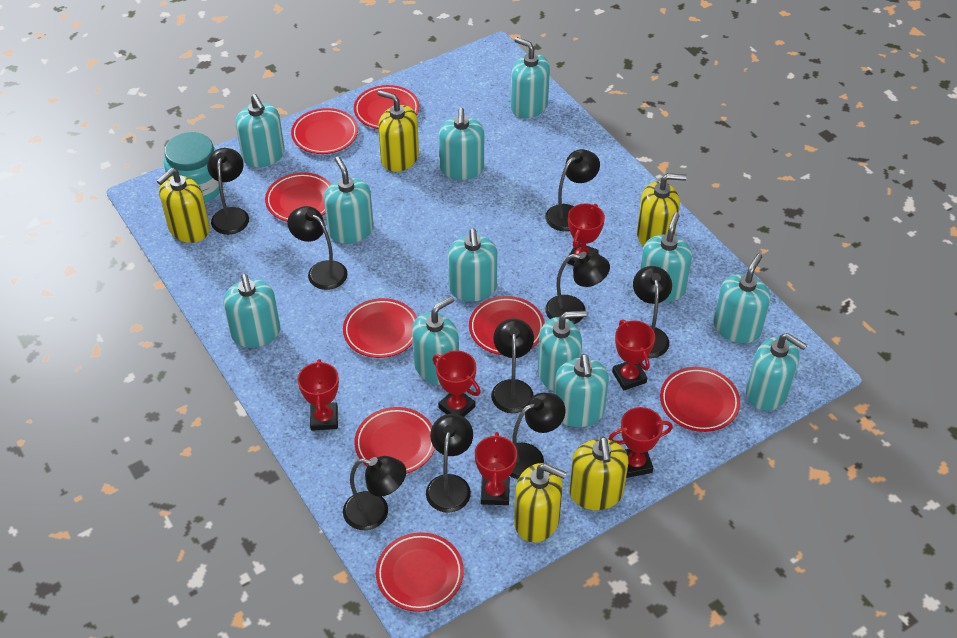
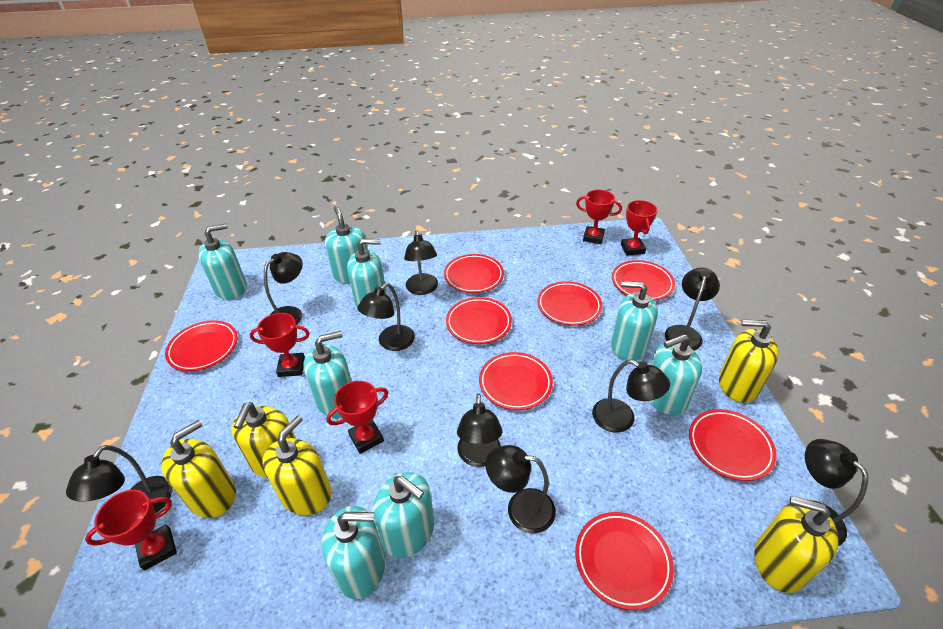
red trophy: [298,359,339,431] [433,351,480,417] [475,432,517,505] [567,203,605,266] [609,407,673,478] [612,320,655,391] = 6 -> [85,490,177,571] [249,313,310,377] [327,381,388,454] [576,190,622,244] [621,200,657,256] = 5
turquoise jar: [164,132,224,203] = 1 -> none = 0
turquoise soap dispenser: [223,274,280,348] [236,94,285,167] [324,156,374,244] [412,296,459,385] [439,108,484,180] [448,229,497,302] [511,37,550,118] [538,311,587,391] [554,354,609,427] [640,213,692,302] [714,254,770,343] [746,333,807,411] = 12 -> [198,224,247,300] [304,331,352,417] [322,506,385,599] [325,206,368,283] [347,238,387,307] [373,472,434,558] [611,281,658,361] [649,334,702,415] = 8

